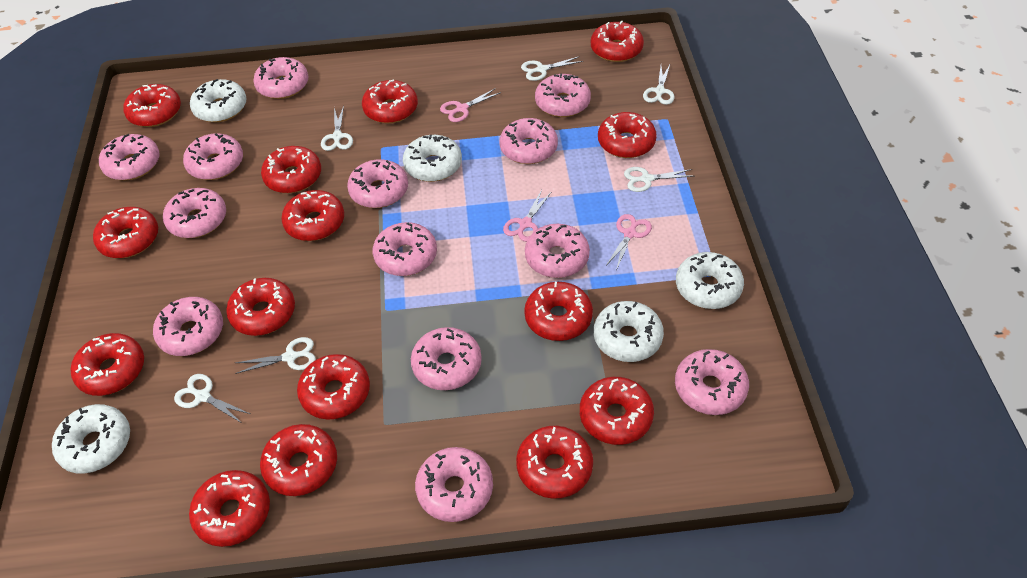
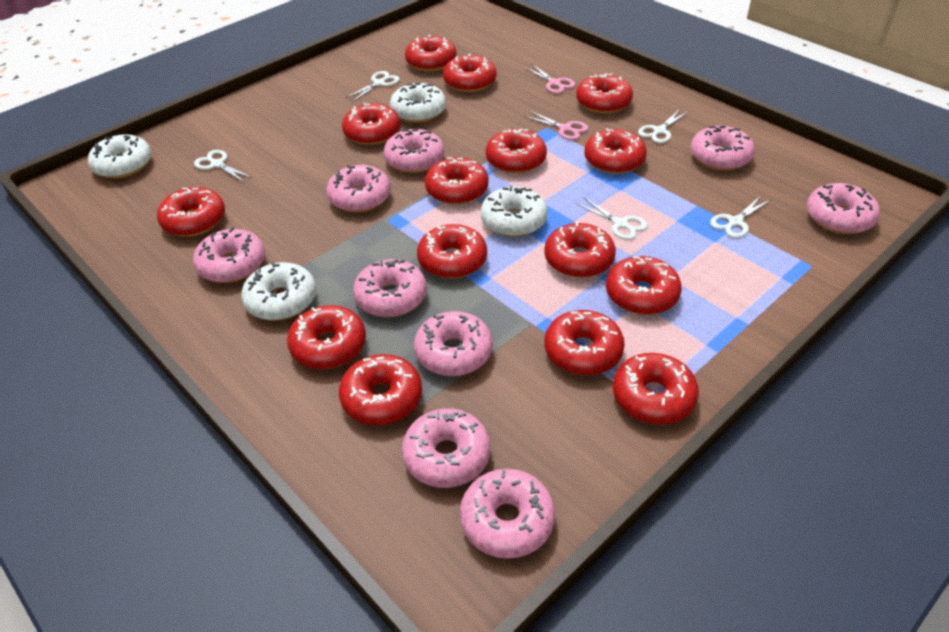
pink donut: [99,134,160,180] [153,297,223,356] [163,188,226,238] [183,133,243,180] [253,57,308,99] [347,159,408,208] [373,222,437,276] [411,327,482,390] [415,447,493,522] [500,118,558,164] [525,224,590,278] [535,74,591,117] [675,349,749,415] = 13 -> [193,227,265,283] [326,165,391,212] [353,259,427,317] [384,129,444,173] [402,408,491,488] [414,311,493,376] [460,469,555,559] [691,126,755,171] [807,183,880,234] = 9
pink scissors: [440,88,501,122] [503,190,551,242] [606,214,652,270] = 3 -> [524,64,575,94] [524,111,588,140] = 2
white donut: [52,404,130,474] [190,79,247,122] [403,135,462,182] [594,301,664,362] [676,252,744,309] = 5 -> [88,134,152,178] [241,262,316,321] [390,83,446,123] [481,186,548,237] = 4
white scissors: [174,374,250,423] [235,337,316,374] [321,106,353,151] [521,56,583,81] [624,167,693,192] [643,65,675,105] = 6 -> [194,150,252,182] [346,71,400,102] [576,198,648,240] [638,110,689,143] [710,196,771,238] = 5

